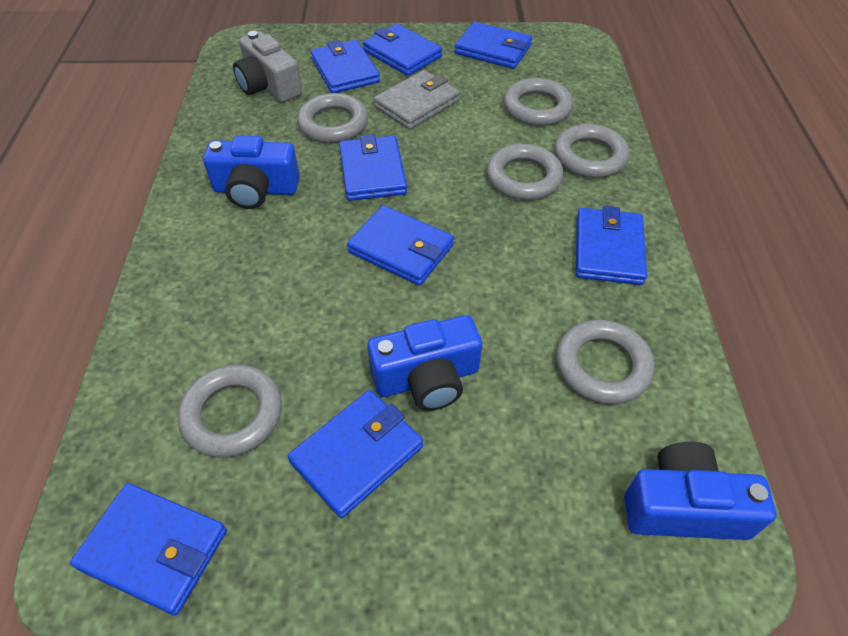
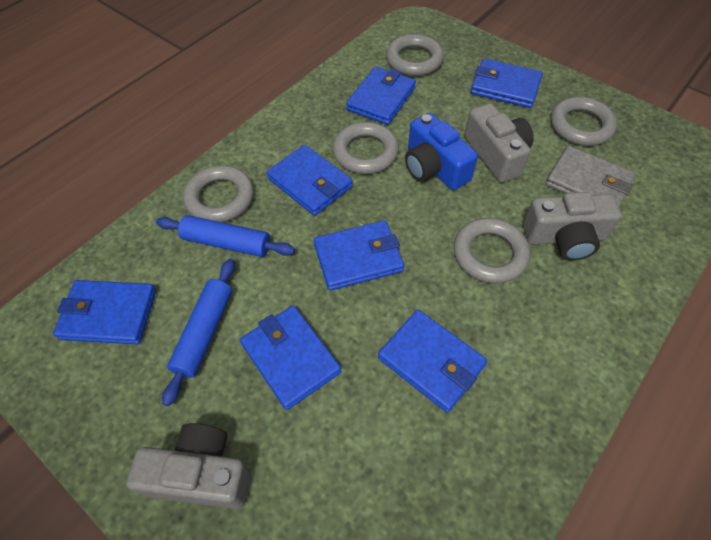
blue camera: [203,135,300,209] [367,315,482,411] [624,442,776,540] = 3 -> [405,113,478,190] = 1
blue rolling pin: none = 0 -> [156,215,295,257] [162,259,235,406] = 2
blue wallet: [70,483,227,616] [288,390,423,518] [311,40,380,93] [339,134,407,201] [347,205,454,286] [363,24,442,76] [454,22,532,69] [576,206,647,285] = 8 -> [53,280,156,345] [240,306,341,410] [267,145,353,216] [314,220,404,291] [346,67,416,125] [378,310,487,413] [470,58,543,108] = 7
grey camera: [233,31,302,103] = 1 -> [126,423,251,509] [464,104,534,183] [523,192,622,261] = 3
grey ring: [178,365,282,458] [297,93,368,143] [486,144,563,200] [503,78,573,126] [554,124,629,178] [556,320,655,404] = 6 -> [183,165,254,222] [333,122,399,174] [386,34,444,76] [454,218,530,283] [551,97,617,146] = 5

